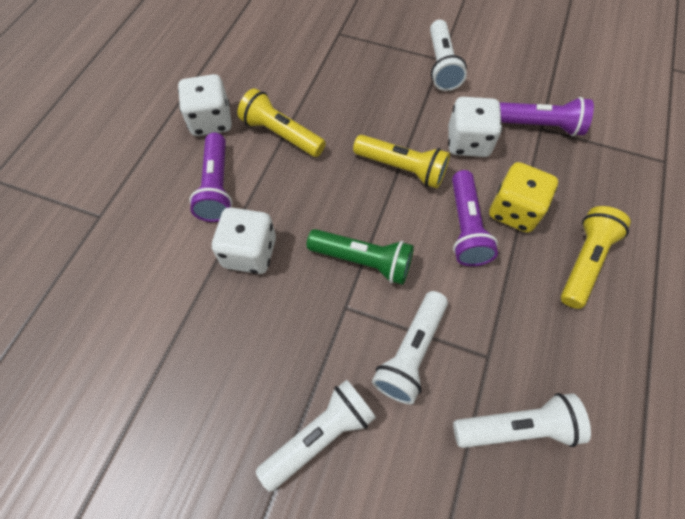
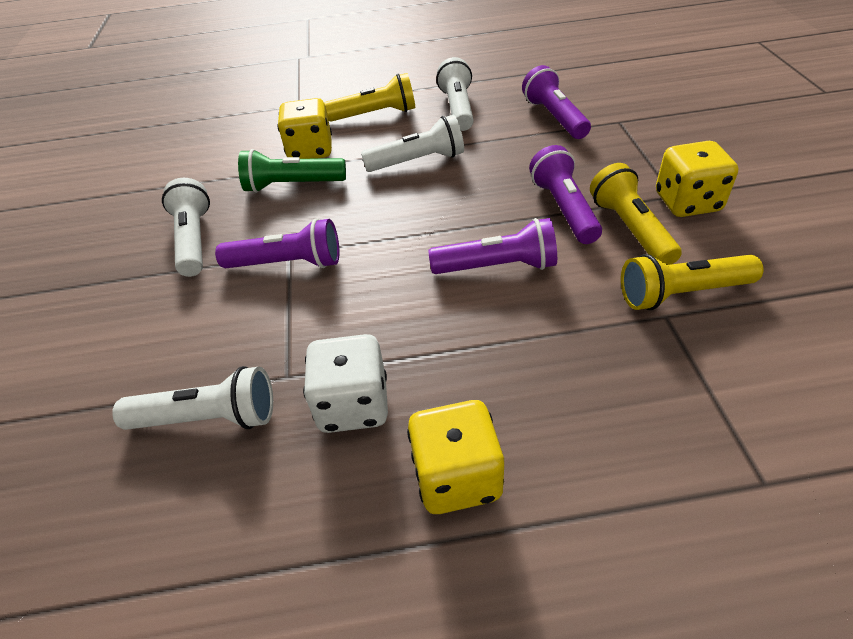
purple flashlight: [189,133,232,222] [452,170,498,266] [499,97,594,136] = 3 -> [215,218,339,268] [428,218,557,274] [522,65,591,139] [529,145,602,244] = 4
white dice: [178,74,232,136] [212,207,276,274] [448,97,502,157] = 3 -> [303,334,388,433] = 1
yellow dice: [489,162,558,233] = 1 -> [277,98,332,159] [407,400,504,514] [656,141,738,217] = 3

